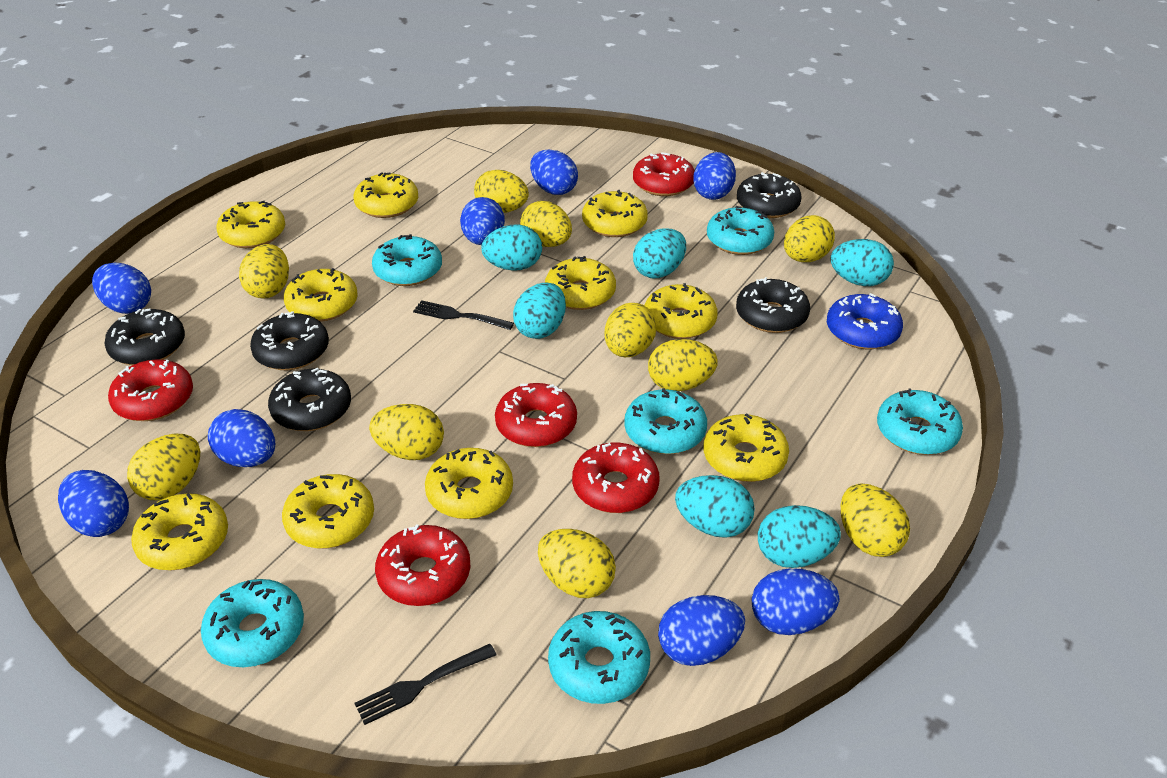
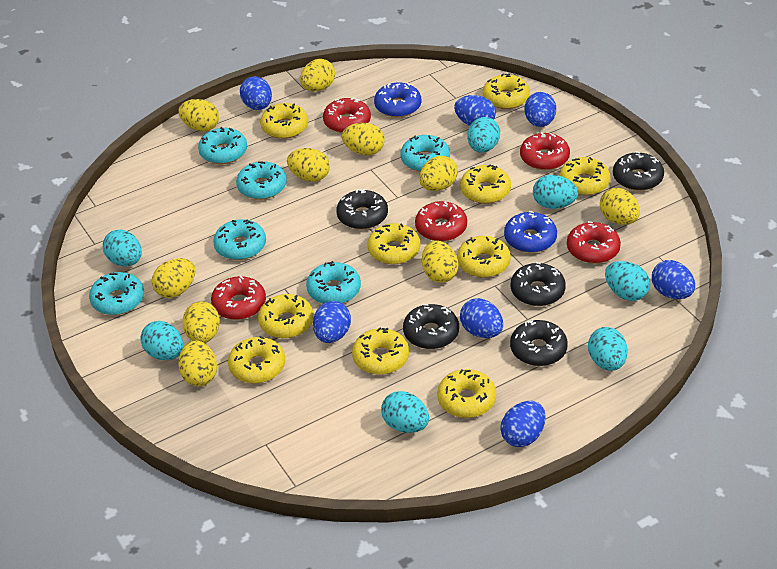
black fork: [355,644,496,725] [413,300,514,330] = 2 -> none = 0
blue donut: [827,293,903,349] = 1 -> [374,82,421,117] [504,211,557,253] = 2
blue egg: [58,470,129,537] [92,263,151,314] [208,409,275,467] [460,197,505,245] [530,150,578,195] [658,595,745,666] [693,152,736,200] [752,568,839,635] = 8 -> [240,76,272,110] [313,301,351,343] [454,95,496,126] [460,298,503,338] [500,401,545,447] [525,92,556,127] [652,260,695,299] = 7
turquoise egg: [481,224,542,271] [513,282,566,339] [633,228,686,278] [675,475,755,538] [758,505,841,568] [830,239,894,286] = 6 -> [103,230,142,267] [140,321,183,360] [381,391,429,433] [467,117,500,153] [533,175,578,209] [588,327,628,371] [605,261,650,301] = 7

